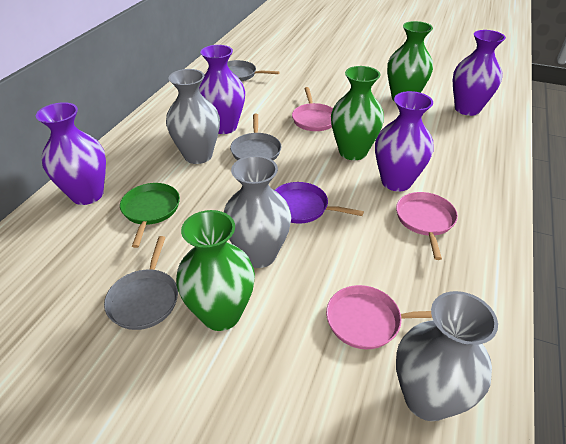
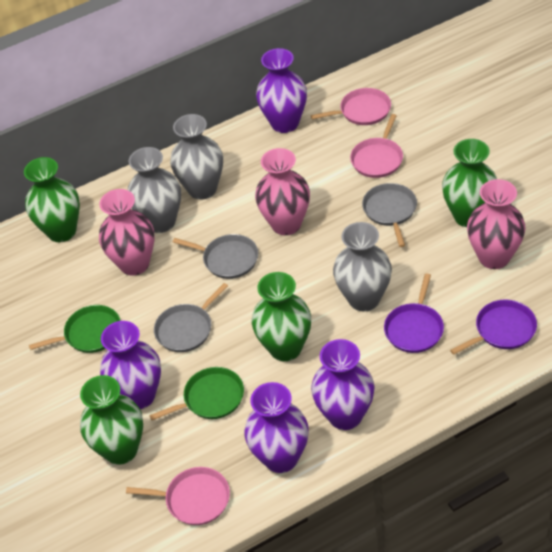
green pan: [120,183,180,248] = 1 -> [29,305,121,353] [149,367,244,420] = 2
green vase: [176,210,255,331] [331,66,384,160] [387,21,433,102] = 3 -> [24,157,80,242] [80,375,143,465] [252,272,311,361] [442,139,497,227] = 4
pink vase: none = 0 -> [99,189,154,276] [255,148,310,235] [467,179,526,269] = 3
purple pan: [275,182,364,224] = 1 -> [384,274,444,353] [450,300,537,355] = 2

